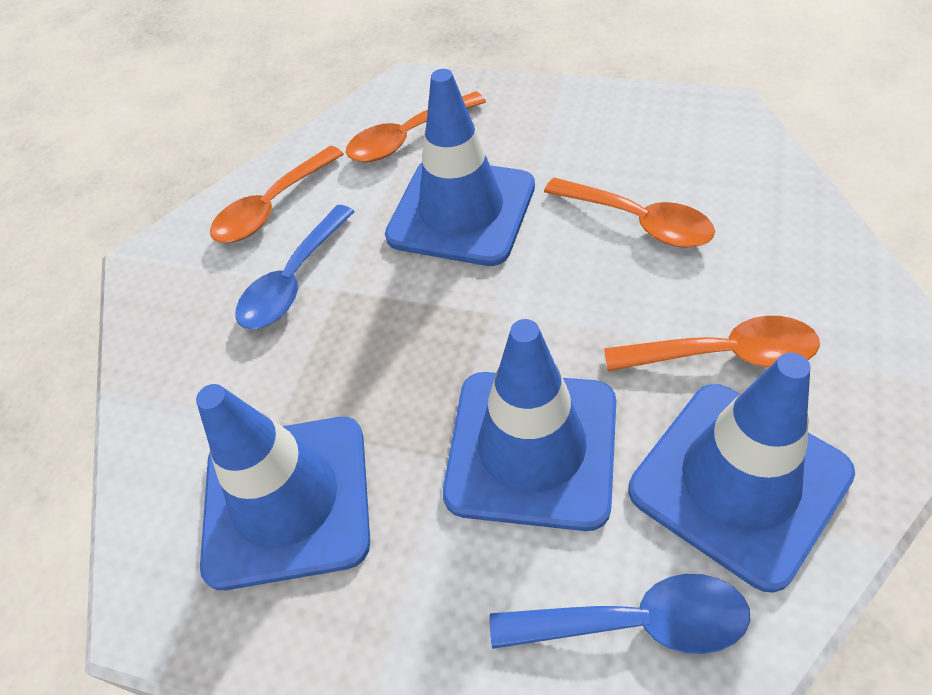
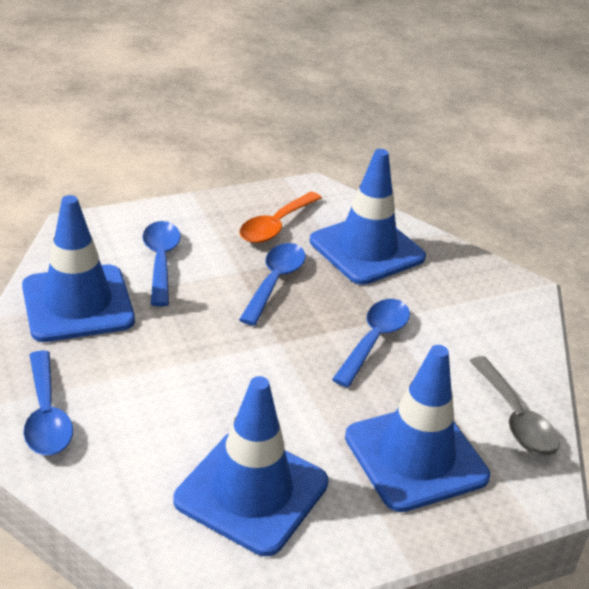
blue spoon: [236,205,355,329] [490,574,750,654] = 2 -> [24,350,73,455] [143,221,181,306] [239,243,306,326] [332,299,410,387] = 4
grey spoon: none = 0 -> [470,356,560,456] = 1
orange spoon: [210,146,344,242] [346,91,486,162] [544,177,715,248] [604,316,820,371] = 4 -> [239,192,322,243] = 1

